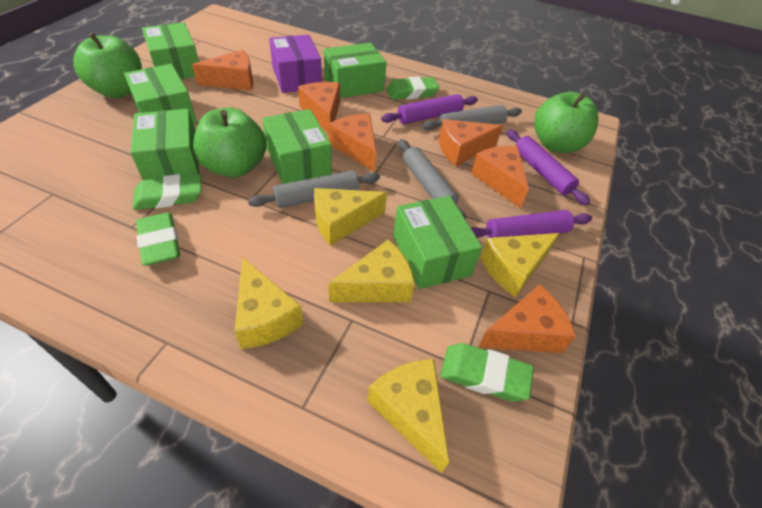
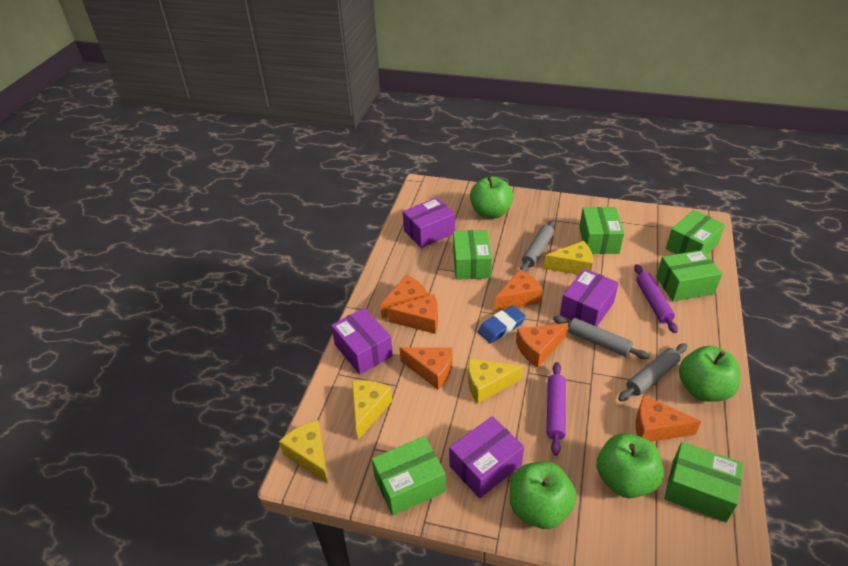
blue eraser: none = 0 -> [478,305,526,344] = 1
green apple: [73,32,142,98] [193,107,267,177] [534,92,598,153] = 3 -> [470,176,513,219] [510,461,577,529] [597,433,664,498] [679,346,741,402] = 4
green eraser: [133,174,202,210] [136,212,180,266] [386,77,440,100] [440,343,534,402] = 4 -> none = 0
purple box: [269,35,322,93] = 1 -> [331,308,393,374] [403,197,455,248] [449,416,524,498] [560,268,619,326] = 4
purple rolling pin: [381,94,478,124] [471,210,592,238] [507,129,590,206] = 3 -> [546,362,566,456] [634,264,678,333] = 2
yellow cheese: [235,257,303,349] [314,188,387,246] [329,239,415,302] [367,359,449,473] [480,233,560,297] = 5 -> [279,420,328,483] [352,380,393,440] [468,359,523,404] [544,241,593,275] = 4

